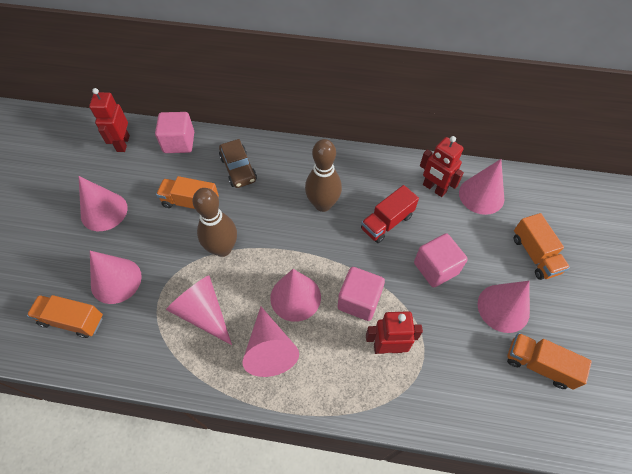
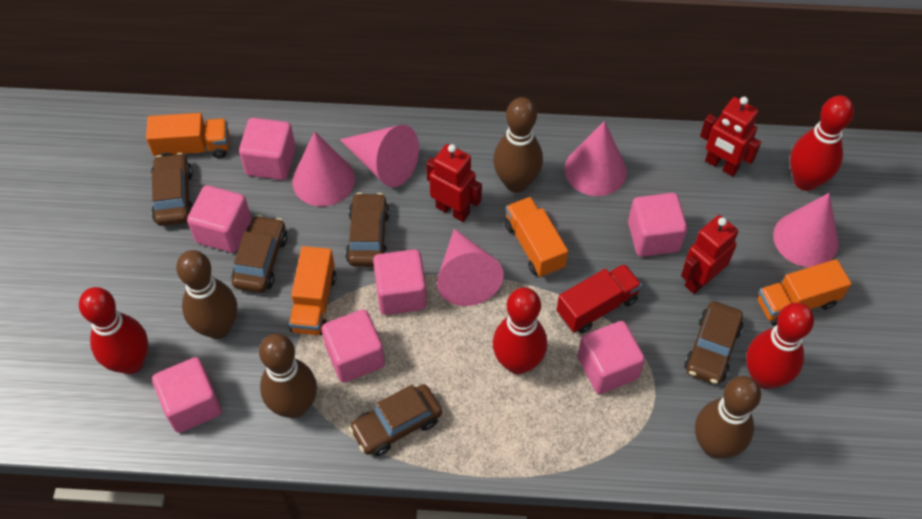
brown bowling pin: [192,188,237,257] [305,139,342,212] = 2 -> [176,250,237,339] [259,334,317,418] [493,97,543,193] [695,376,761,459] = 4
brown car: [219,139,257,188] = 1 -> [151,153,193,226] [231,215,287,293] [345,193,390,267] [349,384,442,456] [684,301,743,385] = 5
pink cone: [79,176,128,231] [90,251,142,304] [166,275,232,345] [243,307,299,377] [270,269,321,322] [459,159,504,215] [477,281,530,333] = 7 -> [292,131,355,207] [340,125,419,187] [437,229,504,306] [564,121,627,196] [773,193,839,267] = 5
pink cube: [155,112,194,153] [338,267,385,321] [414,233,468,288] = 3 -> [152,357,222,433] [187,185,251,253] [239,118,296,180] [322,309,385,383] [373,249,427,315] [578,321,645,394] [628,193,687,257] = 7
red bowling pin: none = 0 -> [79,287,148,374] [492,287,547,374] [746,303,814,389] [790,95,854,191] = 4

